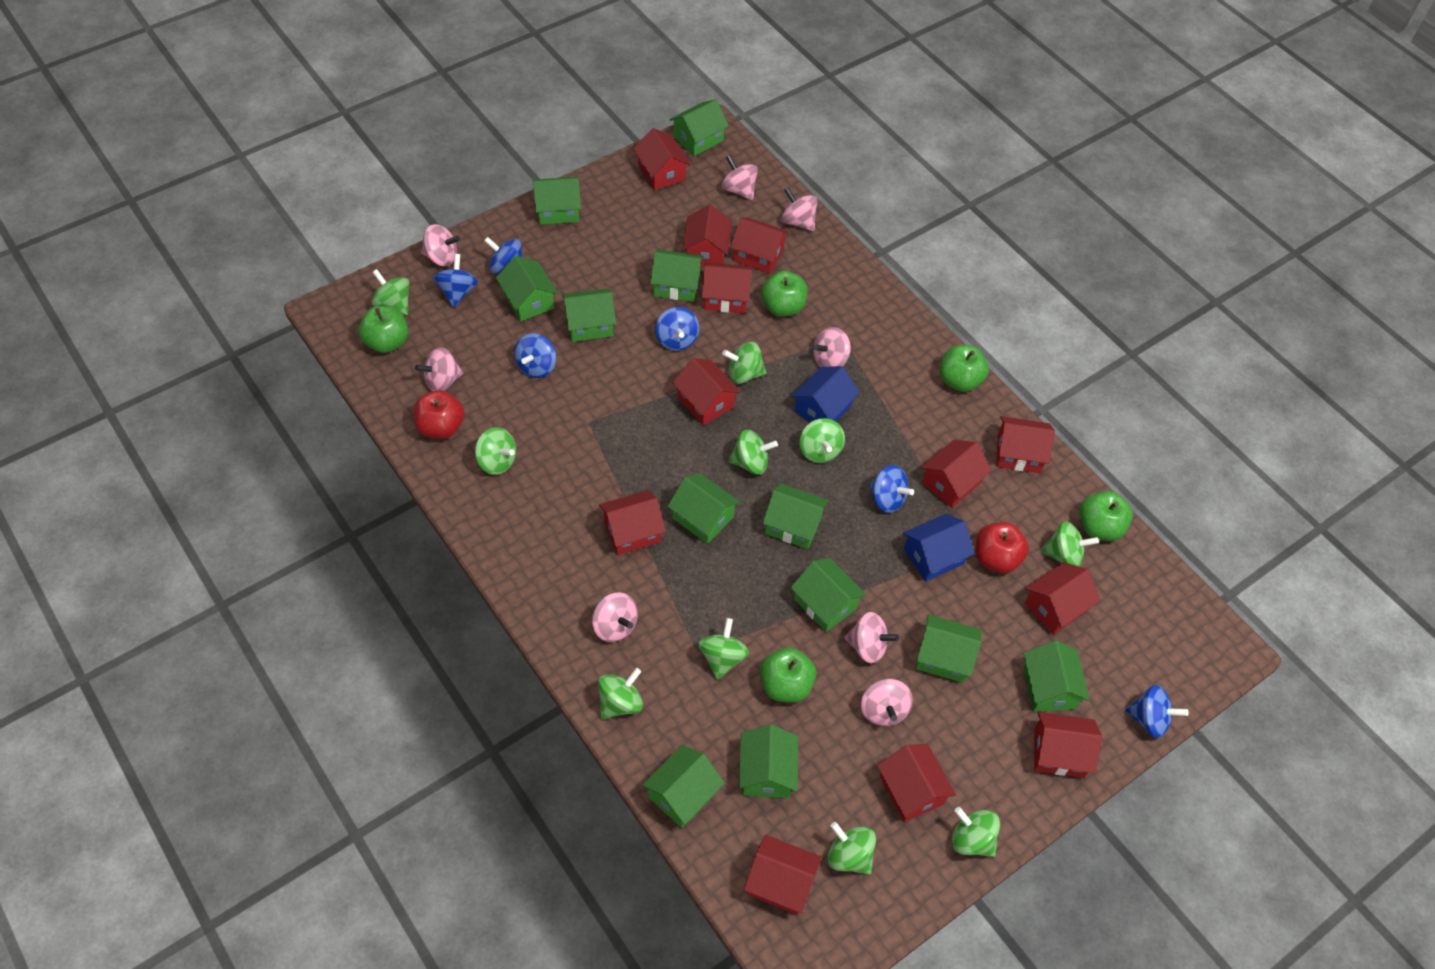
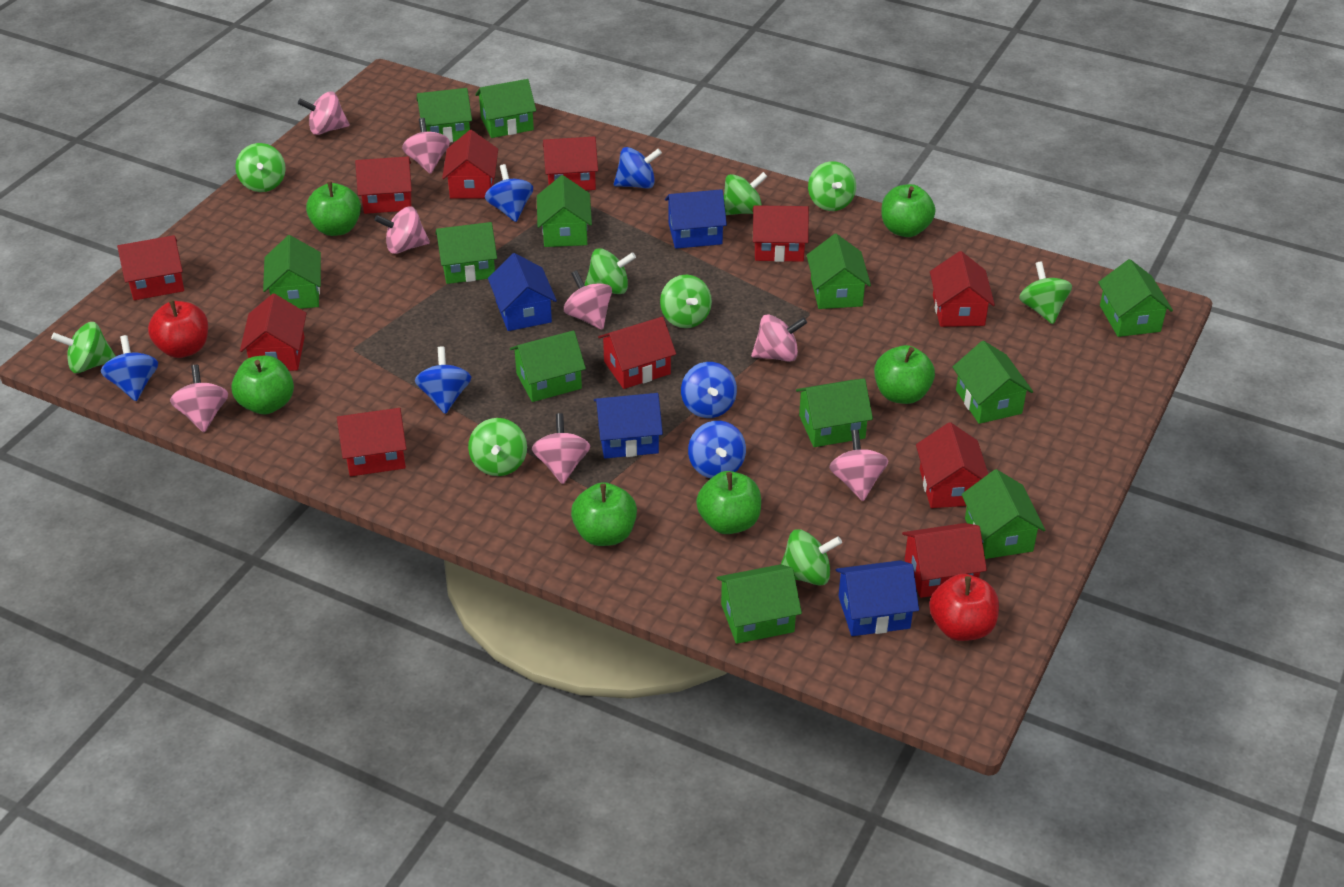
blue house: [791,366,860,422] [903,514,975,581] = 2 -> [488,253,557,331] [594,393,663,459] [665,189,727,249] [836,560,919,636] = 4
green apple: [358,306,408,353] [760,647,816,703] [761,271,808,316] [940,345,989,392] [1079,491,1133,541] = 5 -> [231,356,294,414] [306,182,361,236] [571,482,637,546] [696,471,761,534] [874,345,935,404] [881,184,936,237] = 6
green spinning top: [371,269,410,315] [475,427,516,475] [598,668,643,719] [699,618,749,680] [722,342,766,384] [728,430,778,475] [799,418,845,463] [827,822,876,875] [951,807,1000,857] [1041,521,1099,567] = 10 -> [51,322,116,373] [235,143,286,192] [468,418,527,476] [584,248,636,294] [660,275,712,328] [724,172,768,215] [781,529,842,586] [808,161,856,211] [1019,261,1072,324] = 9
red house: [599,490,666,555] [633,128,691,190] [672,358,741,425] [682,205,732,266] [702,263,752,313] [730,218,789,274] [744,834,822,915] [877,744,956,822] [921,440,992,508] [996,416,1055,473] [1025,562,1101,634] [1034,712,1102,778] = 12 -> [117,235,184,300] [240,294,307,371] [337,408,406,476] [355,157,412,214] [442,130,498,198] [543,136,598,190] [598,317,676,389] [752,205,809,262] [902,523,987,598] [916,422,988,508] [930,251,995,327] = 11

